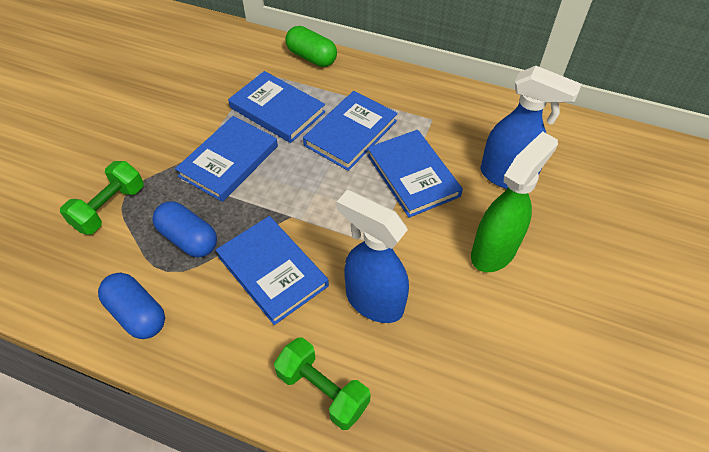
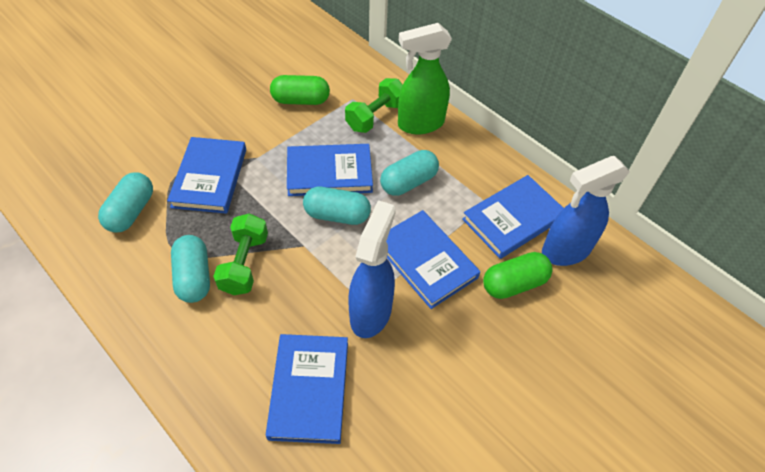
blue capsule: [98,273,165,339] [152,201,217,257] = 2 -> none = 0
green capsule: [286,26,337,67] = 1 -> [270,75,330,105] [483,252,553,299] = 2
turquoise capsule: none = 0 -> [98,172,153,233] [171,235,210,303] [303,187,371,225] [380,150,439,196] = 4

